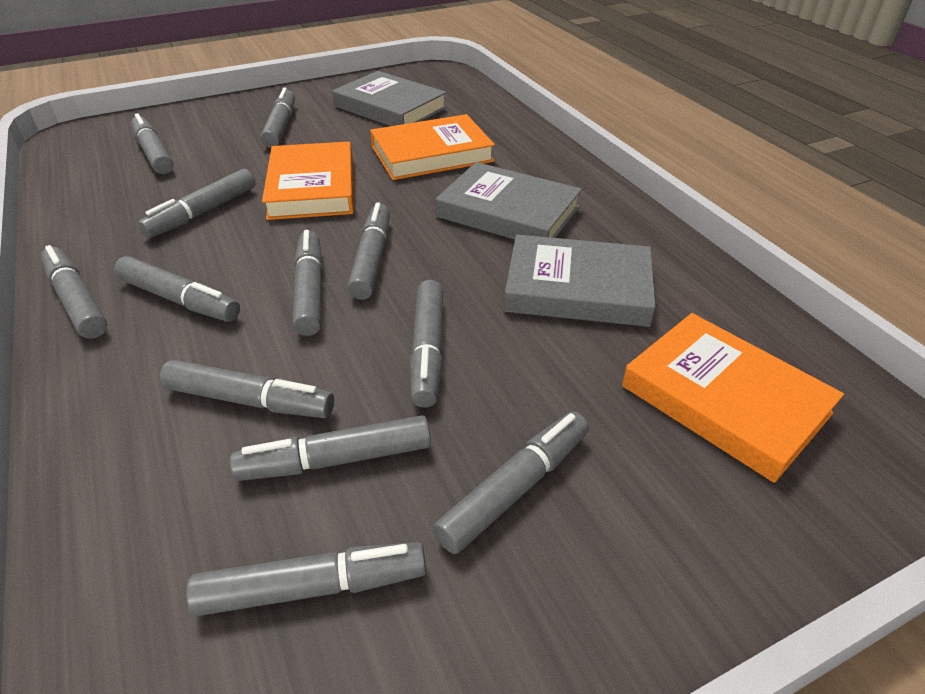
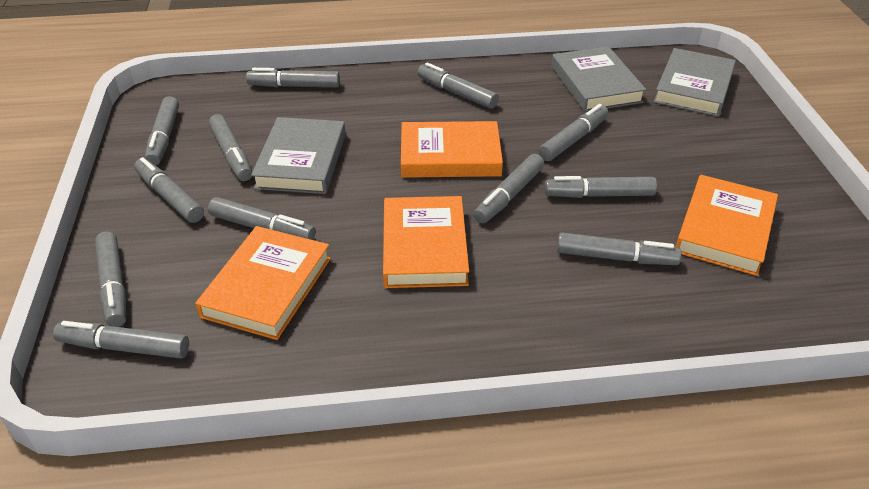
orange book: [262,141,354,220] [370,114,495,180] [622,313,844,483] = 3 -> [195,226,331,340] [383,196,469,288] [401,121,503,178] [676,175,778,276] = 4

